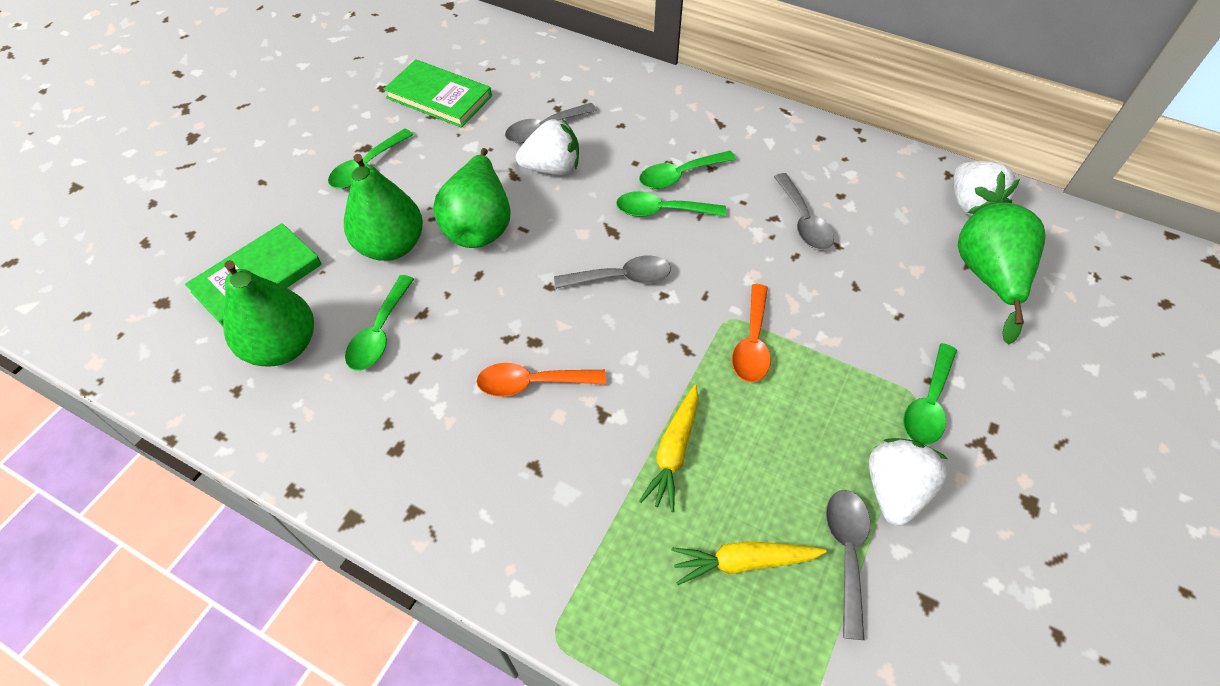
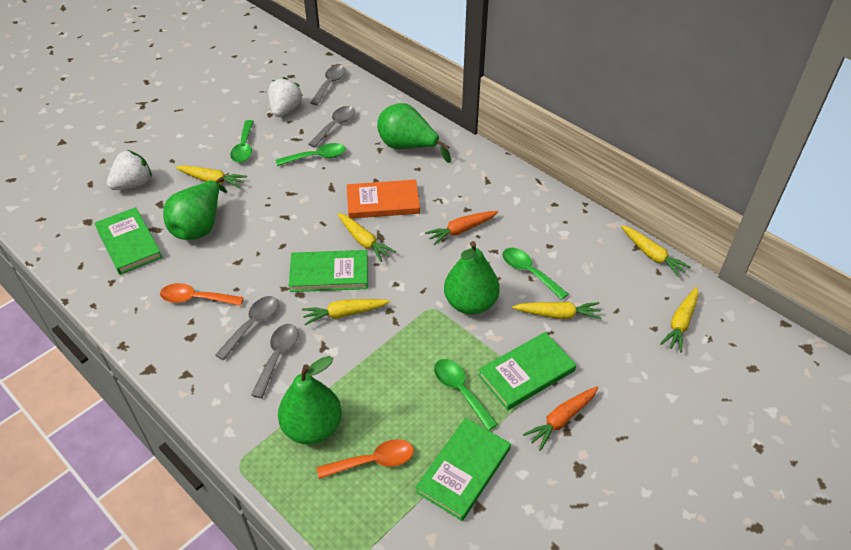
green book: [185,223,322,326] [384,59,492,128] = 2 -> [95,207,162,275] [289,250,368,292] [415,418,511,521] [478,332,576,410] = 4
green spoon: [328,128,414,189] [345,275,414,371] [616,191,726,217] [639,151,736,189] [903,343,957,445] = 5 -> [230,120,254,163] [276,143,346,166] [434,359,498,431] [502,248,568,300] = 4
orange book: none = 0 -> [347,180,420,219] = 1
orange carrot: none = 0 -> [425,211,498,245] [523,386,598,451] = 2
white strawberry: [516,119,579,175] [869,438,947,526] [954,161,1020,216] = 3 -> [107,150,152,190] [268,77,303,117] = 2
yellow carrot: [639,385,698,512] [671,541,827,585] = 2 -> [175,165,247,188] [302,299,390,325] [337,213,396,262] [512,302,601,319] [621,225,691,277] [660,287,699,353] = 6

